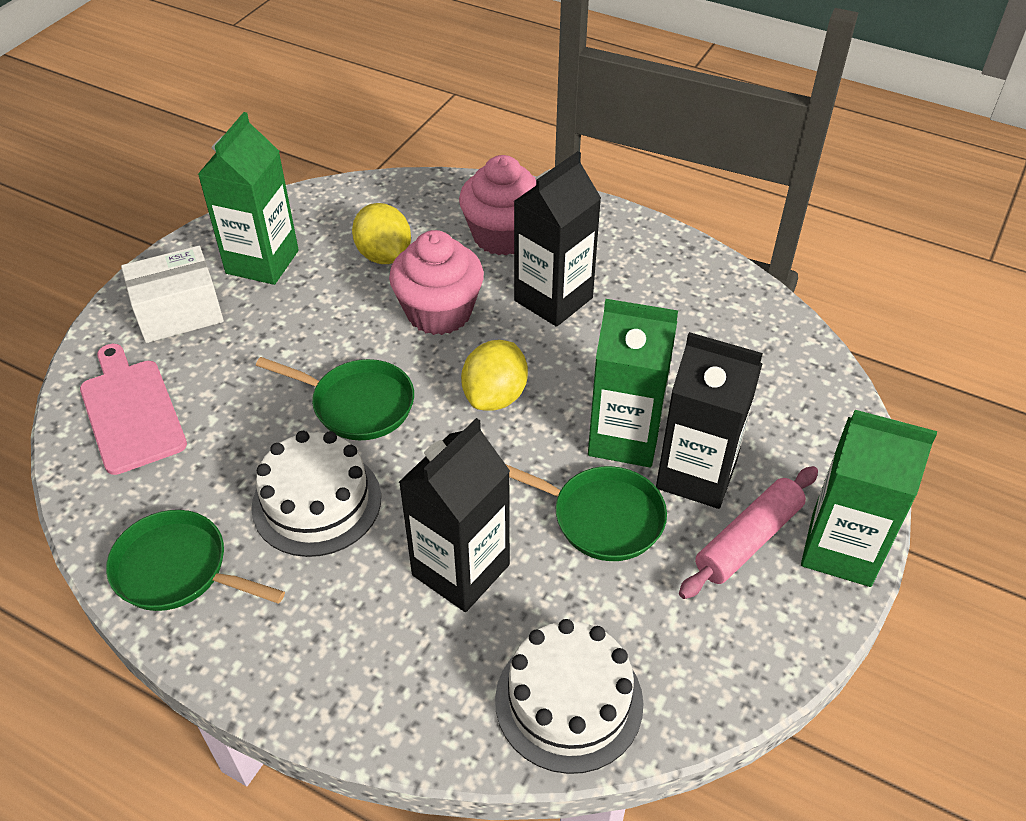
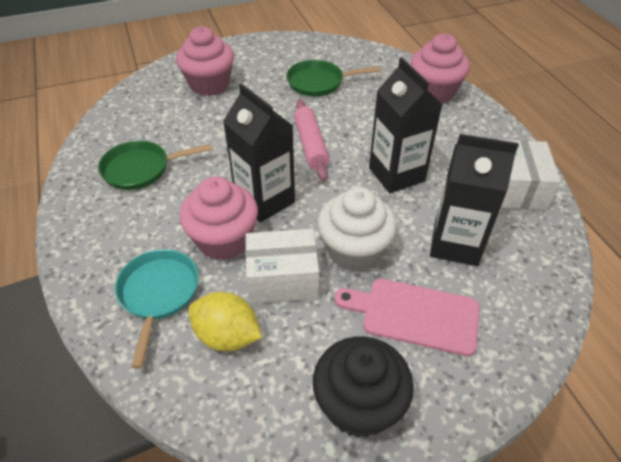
black cupcake: none = 0 -> [313,336,414,438] = 1
green carton: [198,112,299,285] [588,299,678,467] [801,410,937,587] = 3 -> none = 0
green pan: [106,510,285,611] [256,357,414,440] [506,464,667,561] = 3 -> [98,141,212,190] [286,60,381,96] = 2
pink cupcake: [389,230,484,335] [459,155,536,255] = 2 -> [176,26,234,96] [179,176,258,260] [410,33,470,103] = 3
turquoise pan: none = 0 -> [115,249,199,369] = 1
white box: [121,246,224,343] = 1 -> [245,229,319,304] [501,140,561,210] = 2
white cake: [251,431,381,557] [495,619,644,774] = 2 -> none = 0
white cupcake: none = 0 -> [317,187,397,272] = 1
yellow lemon: [352,203,411,264] [461,340,528,411] = 2 -> [189,292,262,351] = 1

